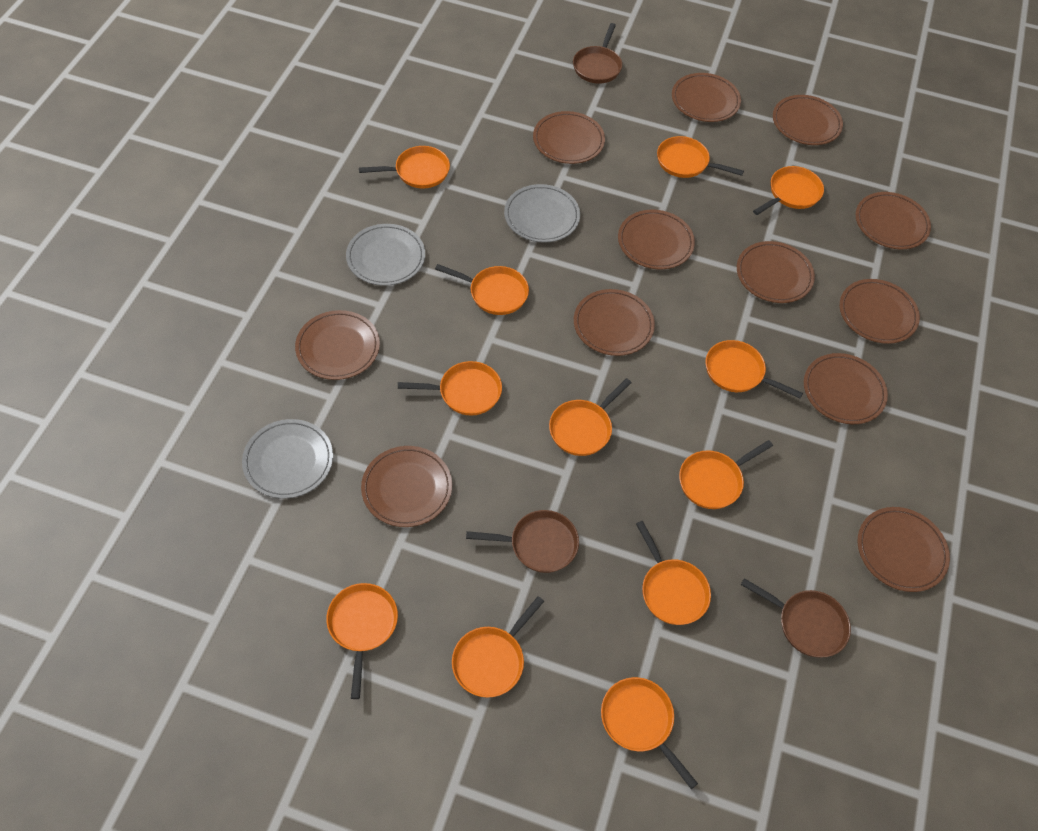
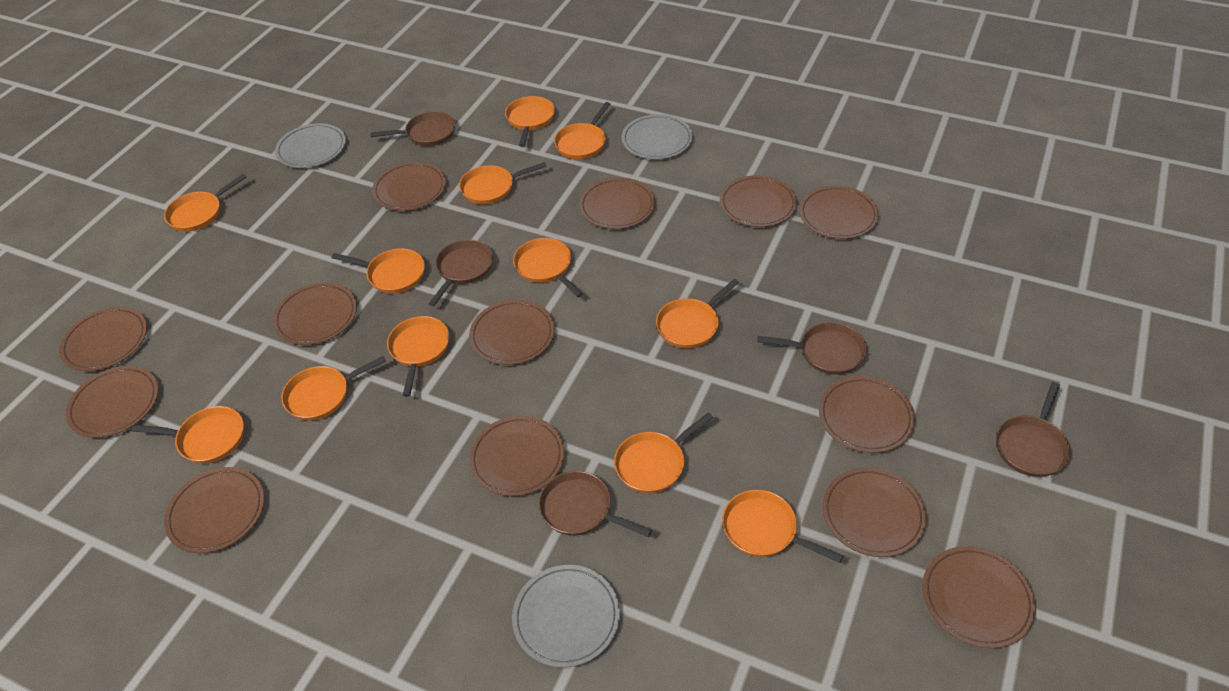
brown pan: [466,510,579,573] [573,23,622,84] [741,578,851,657] = 3 -> [370,111,456,146] [429,239,493,306] [538,471,652,537] [757,322,867,375] [996,382,1071,477] = 5
brown plate: [295,310,380,380] [361,446,452,527] [533,111,605,164] [574,289,655,356] [618,210,695,269] [672,73,741,122] [737,241,815,303] [773,95,843,145] [804,353,888,424] [840,279,920,344] [856,192,931,249] [858,507,950,592] = 12 -> [59,307,147,371] [66,366,158,438] [164,467,264,553] [273,283,357,345] [372,162,446,211] [469,300,555,365] [469,416,564,496] [579,177,655,229] [720,175,797,227] [799,186,879,239] [819,376,915,453] [822,467,927,557] [922,546,1036,648] = 13

